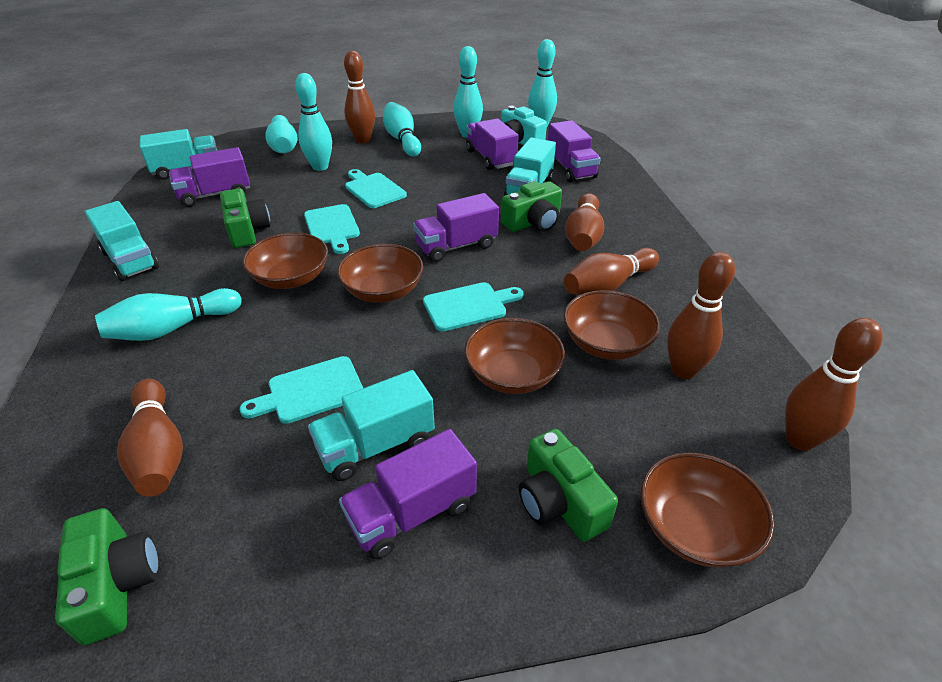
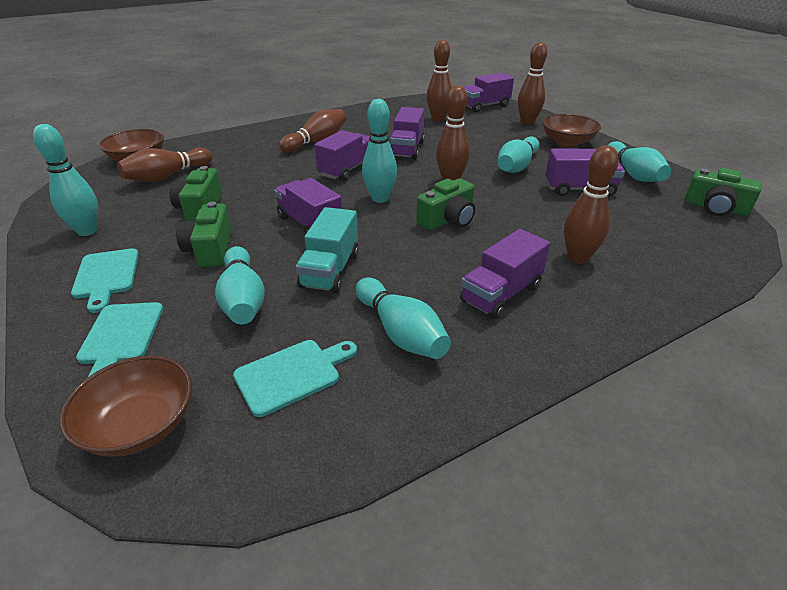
brown bowl: [242,232,328,289] [337,244,423,303] [464,318,565,394] [564,290,660,360] [640,453,774,568] = 5 -> [60,356,192,457] [99,129,164,161] [542,114,601,147] = 3
purple truck: [169,147,250,207] [339,429,477,559] [413,193,499,262] [466,119,519,170] [548,120,601,182] = 5 -> [274,178,342,235] [314,130,370,181] [390,107,425,160] [460,229,550,319] [463,72,514,112] [545,148,625,196] = 6
turquoise camera: [501,106,547,145] = 1 -> none = 0
turquoise cutting board: [240,356,363,424] [304,204,360,254] [345,169,407,208] [423,282,524,332] = 4 -> [71,248,139,313] [76,302,163,378] [233,340,357,417] = 3
turquoise truck: [85,201,159,281] [140,129,217,180] [308,370,435,481] [504,137,556,196] = 4 -> [296,207,359,293] = 1

